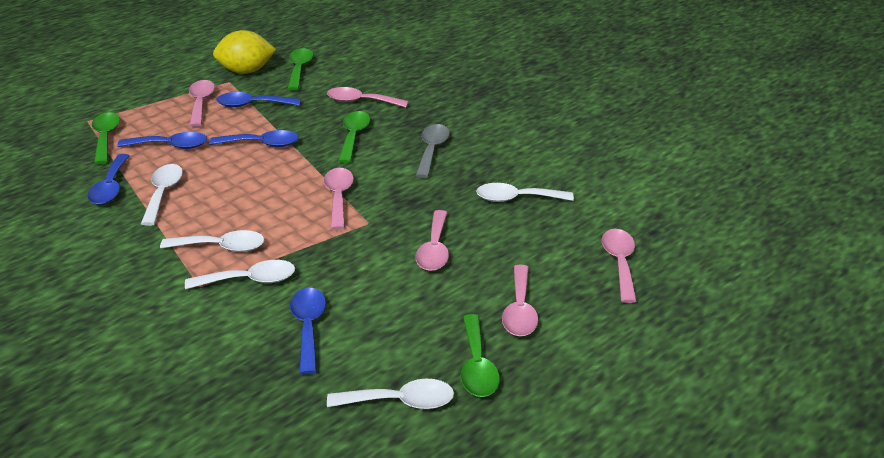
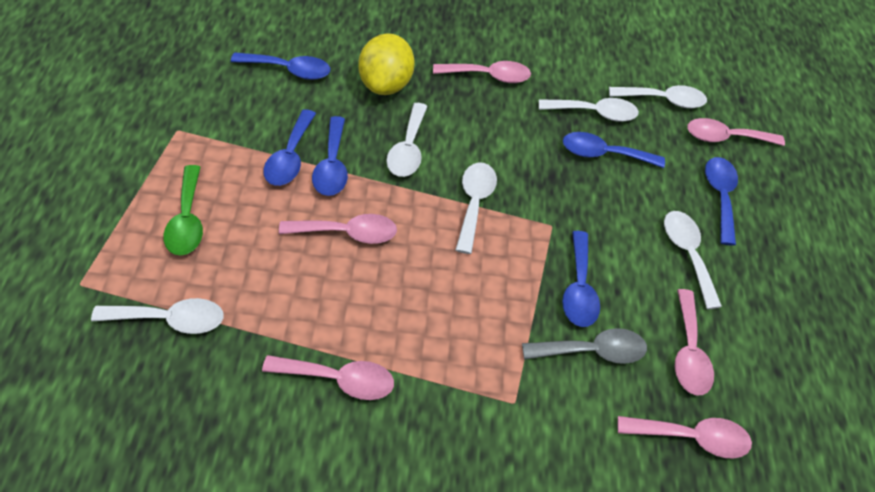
blue spoon: [87,154,130,205] [117,132,207,149] [209,130,299,147] [216,92,301,107] [290,288,326,374] = 5 -> [231,52,330,80] [263,109,316,186] [312,116,348,196] [562,231,600,327] [563,132,665,168] [705,157,738,246] = 6
green spoon: [92,113,120,164] [288,48,313,90] [338,111,370,163] [460,314,500,397] = 4 -> [163,165,203,256] = 1
white spoon: [141,164,183,226] [160,230,264,252] [185,260,295,289] [327,379,454,409] [476,183,574,202] = 5 -> [91,298,224,334] [386,103,428,177] [456,162,497,254] [539,98,639,122] [609,85,707,108] [664,211,722,309] = 6

